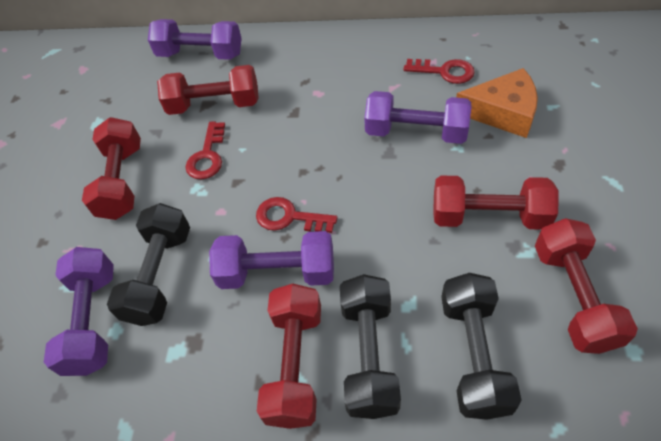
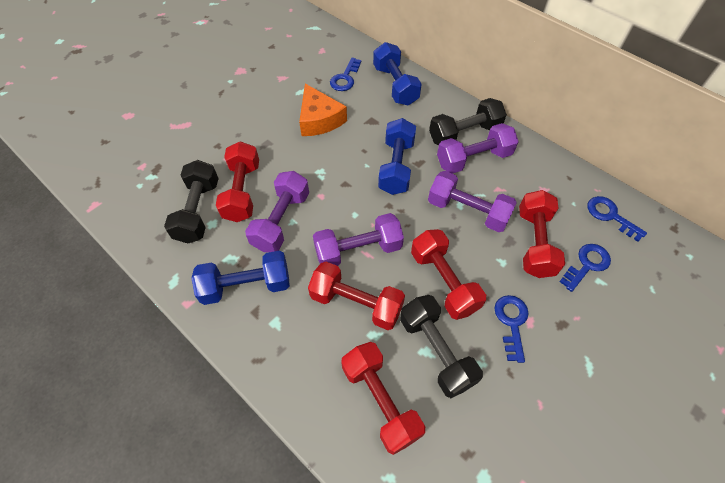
blue dumbbell: none = 0 -> [192,251,290,305] [373,42,422,106] [378,118,416,195] = 3
blue key: none = 0 -> [330,58,361,91] [494,295,529,363] [559,244,611,292] [588,196,647,242] = 4
red key: [185,122,225,179] [256,197,337,233] [404,59,475,84] = 3 -> none = 0

